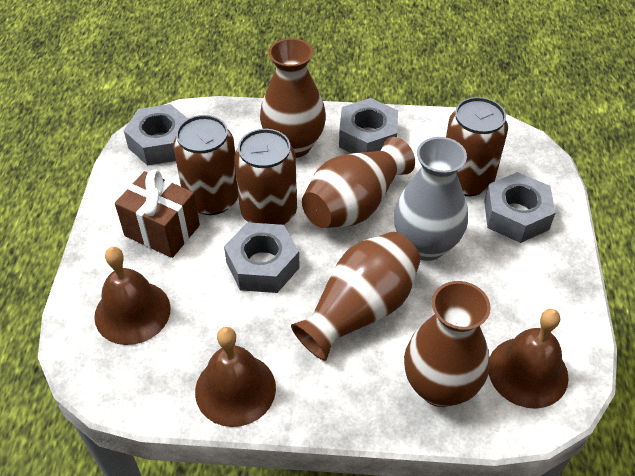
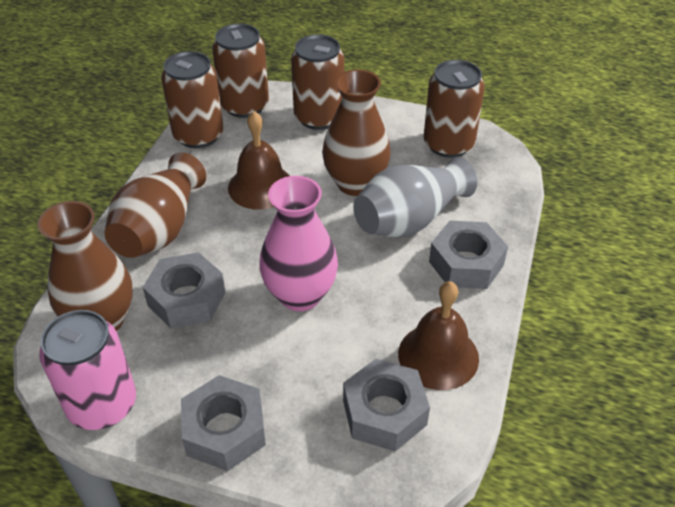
brown bell: [94,247,171,345] [195,327,276,427] [489,309,569,409] = 3 -> [228,111,290,210] [398,281,479,390] = 2
brown can: [173,115,238,215] [234,129,297,225] [446,97,508,196] = 3 -> [161,51,223,148] [212,24,269,118] [291,35,344,130] [423,60,485,158] = 4
brown gift: [115,169,200,258] = 1 -> none = 0
brown vase: [260,38,326,158] [291,232,421,361] [302,137,415,228] [404,281,491,407] = 4 -> [38,201,133,331] [105,152,206,258] [322,69,391,196] = 3
pink can: none = 0 -> [39,310,136,430] = 1
pink vase: none = 0 -> [259,176,338,311] = 1

